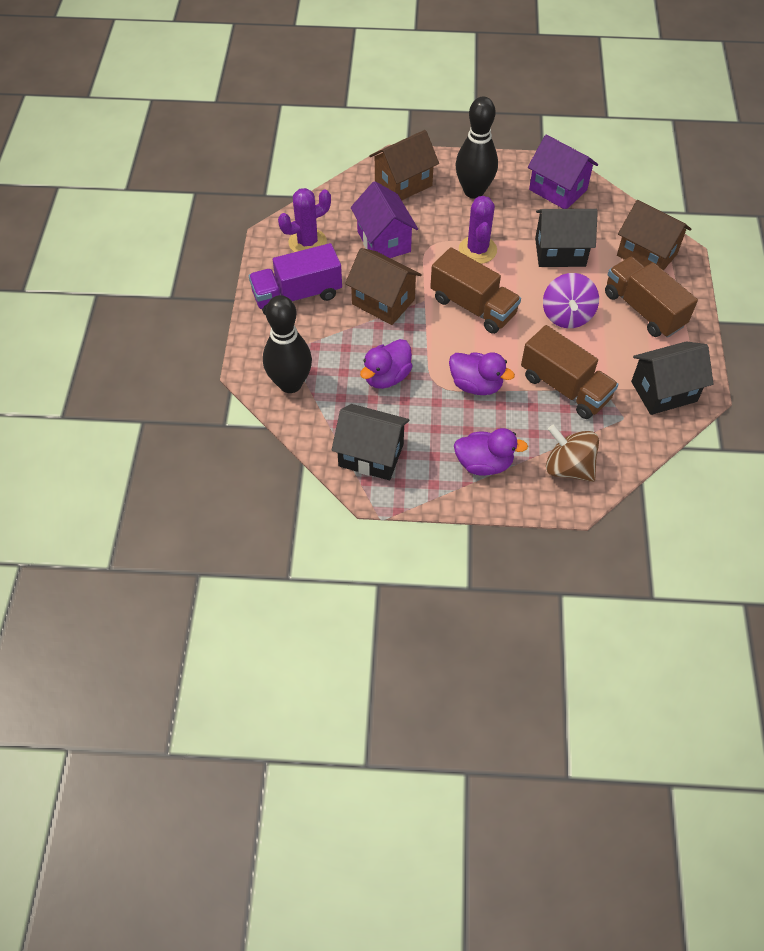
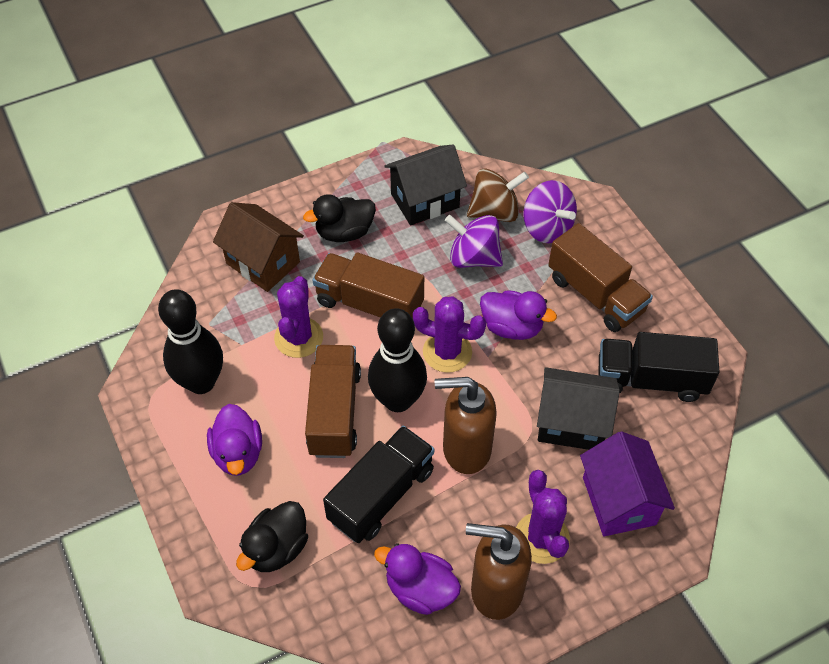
black duck: none = 0 -> [236,501,308,572] [303,194,376,242] = 2
black house: [332,404,410,480] [535,209,598,267] [631,341,714,415] = 3 -> [384,144,467,225] [537,367,620,450] = 2
black truck: none = 0 -> [323,426,434,543] [599,332,719,402] = 2
brown house: [345,248,422,325] [369,130,439,200] [617,200,691,270] = 3 -> [213,202,304,292] = 1
brown soap dispenser: none = 0 -> [435,377,497,474] [466,523,532,620] = 2
purple cactus: [278,188,331,252] [459,196,497,264] = 2 -> [274,276,323,358] [413,296,486,373] [516,470,570,564] = 3
purple house: [351,181,418,258] [528,135,598,209] = 2 -> [580,431,675,536] = 1
purple spinning top: [543,273,599,328] = 1 -> [445,215,503,268] [523,180,577,243] = 2
purple truck: [249,243,342,315] = 1 -> none = 0

